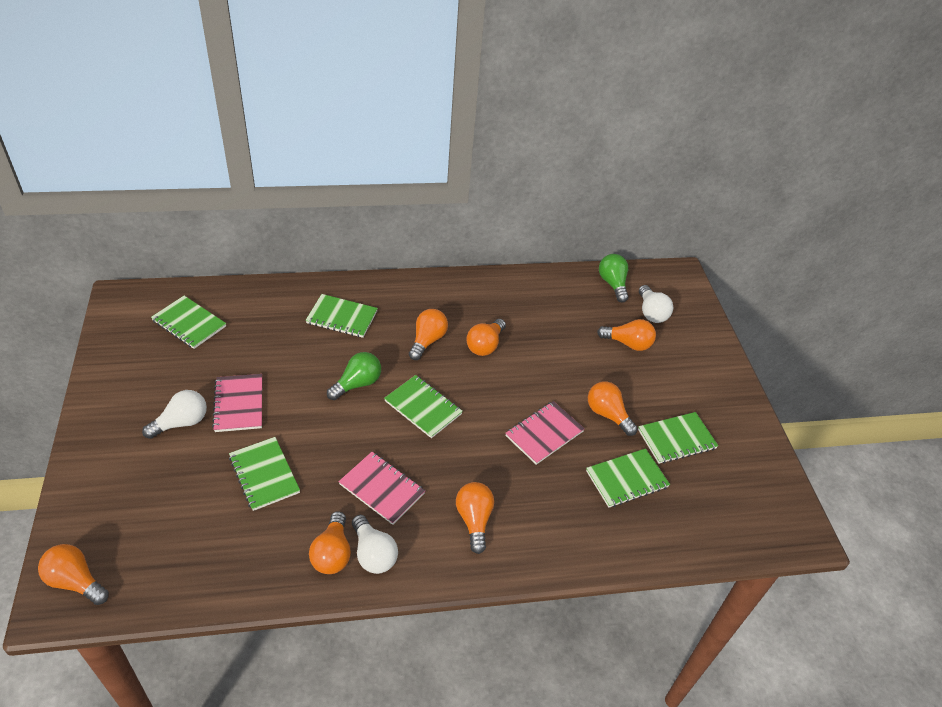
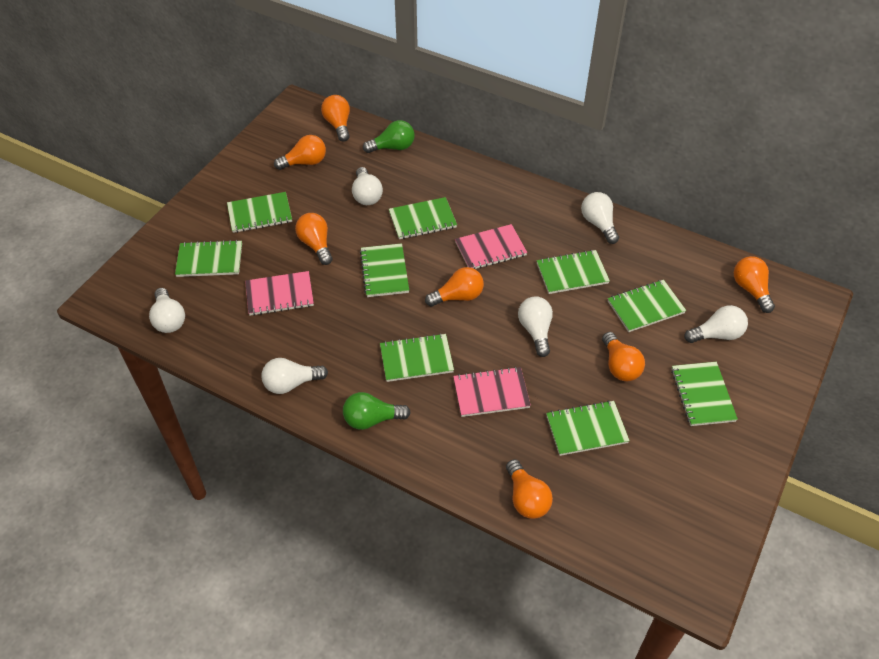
green notebook: [151,296,226,349] [229,437,300,511] [305,294,378,338] [384,375,463,438] [586,448,670,508] [638,412,718,464] = 6 -> [175,240,242,277] [227,192,292,233] [360,243,409,297] [380,333,454,382] [389,197,457,239] [537,250,610,294] [546,400,630,456] [608,280,686,332] [671,362,738,426] = 9
white light bulb: [142,390,207,439] [352,515,398,574] [639,285,673,323] = 3 -> [149,288,185,333] [261,358,328,394] [352,167,383,205] [518,296,553,357] [581,192,619,244] [684,305,748,343] = 6

